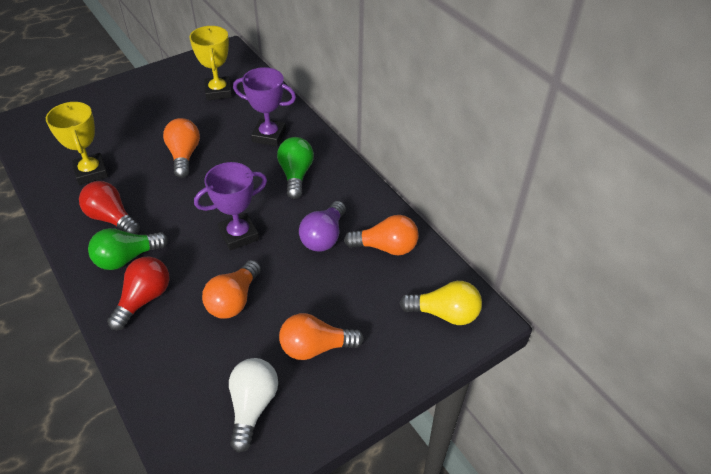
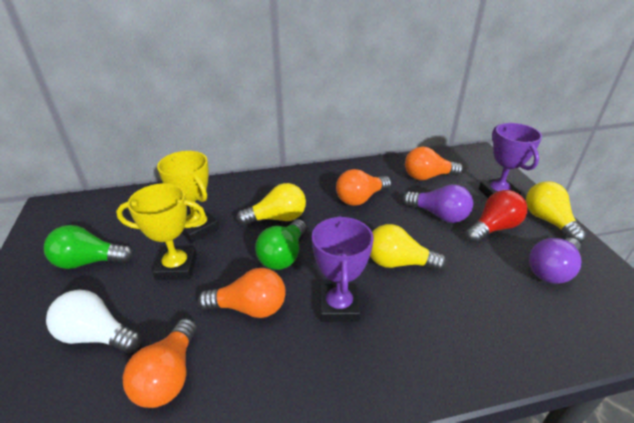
purple light bulb: [299,201,346,252] = 1 -> [403,184,473,223] [529,238,581,284] = 2
red light bulb: [79,181,140,234] [107,256,169,330] = 2 -> [466,190,527,243] = 1
yellow light bulb: [400,281,482,325] = 1 -> [237,183,306,225] [370,224,447,271] [526,181,587,243] = 3

